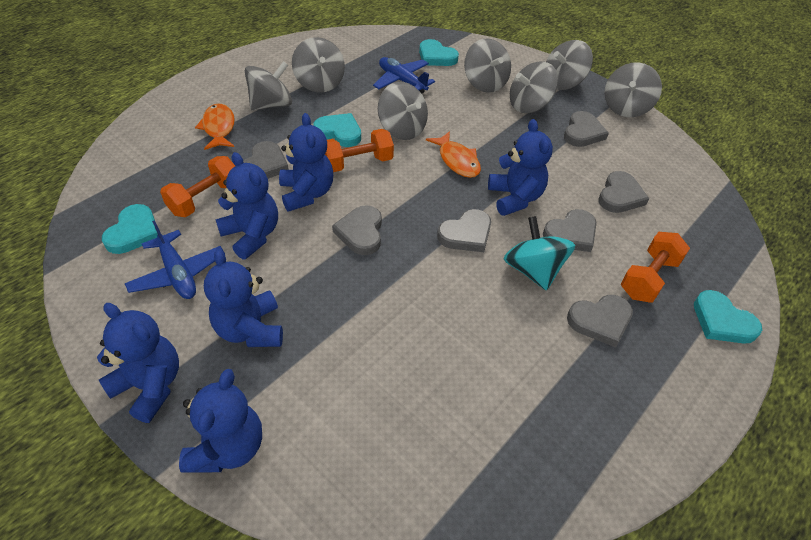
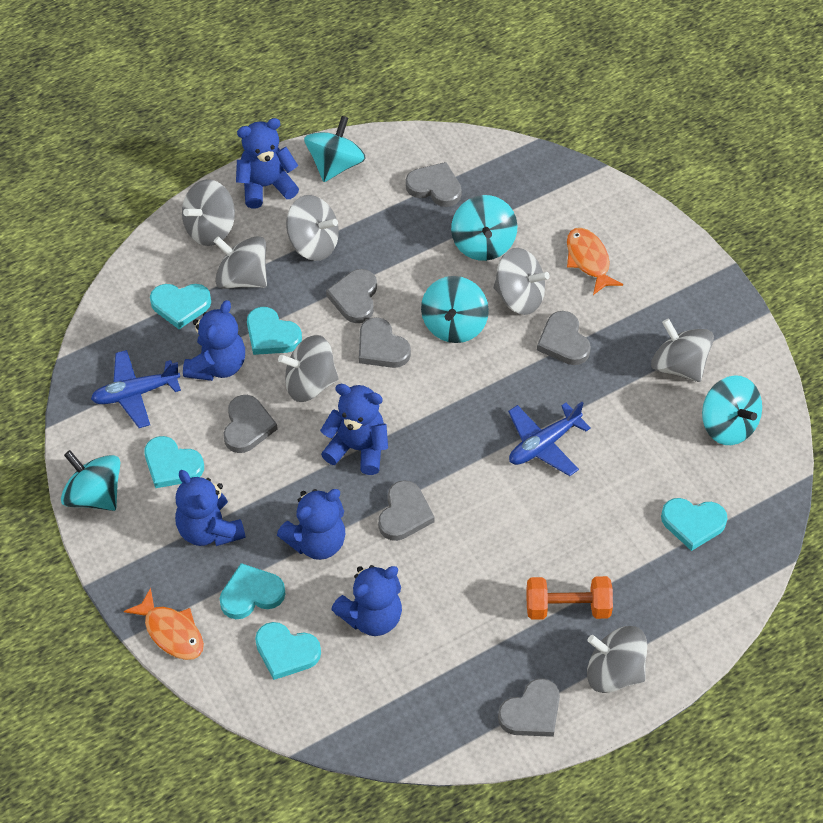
orange dumbbell: [160,156,235,217] [325,129,394,172] [621,232,690,303] = 3 -> [526,576,613,620] = 1
turquoise heart: [102,204,158,254] [313,113,361,147] [419,39,459,66] [694,290,762,344] = 4 -> [144,436,204,488] [150,284,211,329] [220,563,285,619] [247,307,302,355] [255,622,321,680] [661,498,728,551] = 6
turquoise spinning top: [504,216,575,291] = 1 -> [61,450,121,511] [304,116,366,182] [421,276,489,343] [451,195,517,261] [702,375,762,445] = 5

